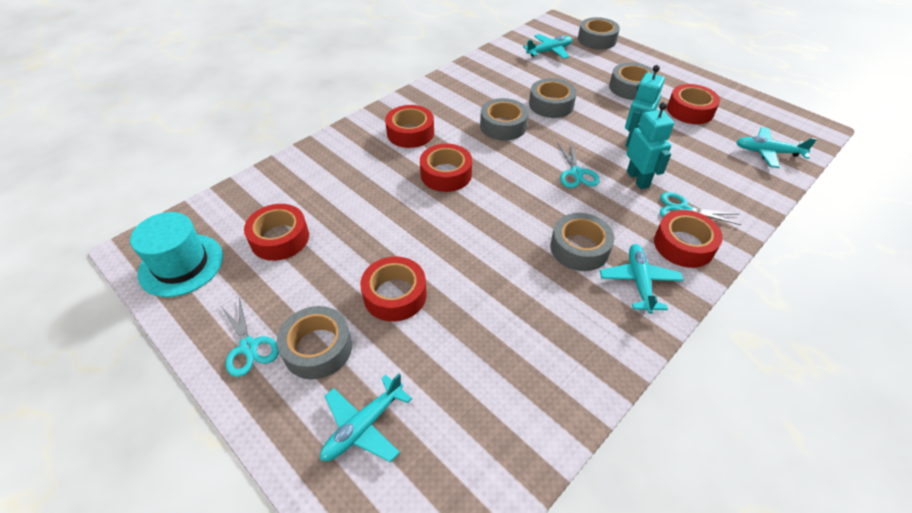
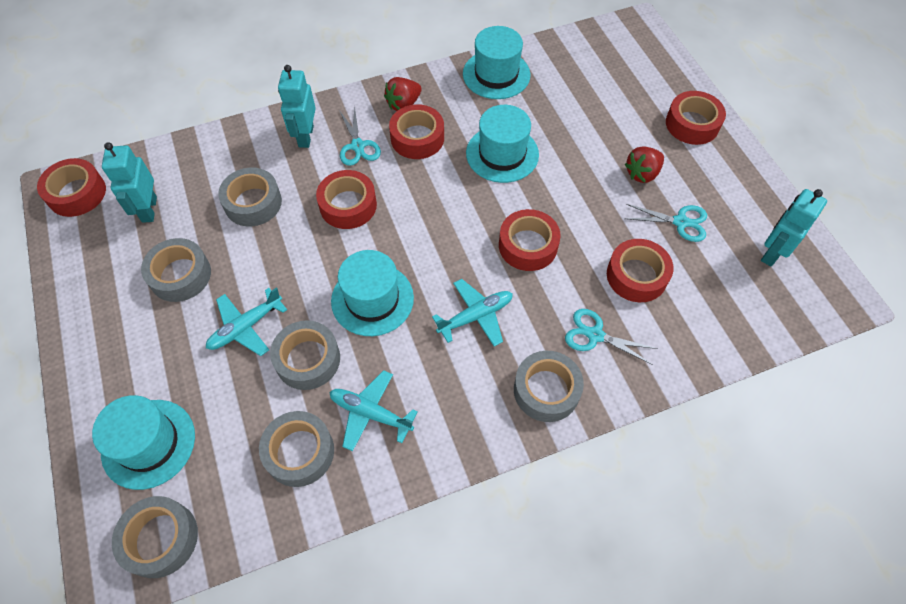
red strawberry: none = 0 -> [384,77,422,111] [625,146,664,183] = 2
turquoise hat: [130,212,223,297] = 1 -> [92,395,195,490] [331,250,414,336] [463,26,531,99] [466,105,539,183] = 4
turquoise plane: [320,374,412,462] [523,34,572,59] [600,244,683,314] [736,127,817,168] = 4 -> [206,287,287,356] [329,370,418,451] [432,279,513,347] = 3
turquoise robot: [625,65,665,147] [626,102,674,189] = 2 -> [102,142,157,223] [278,65,316,148] [761,189,827,267] = 3

